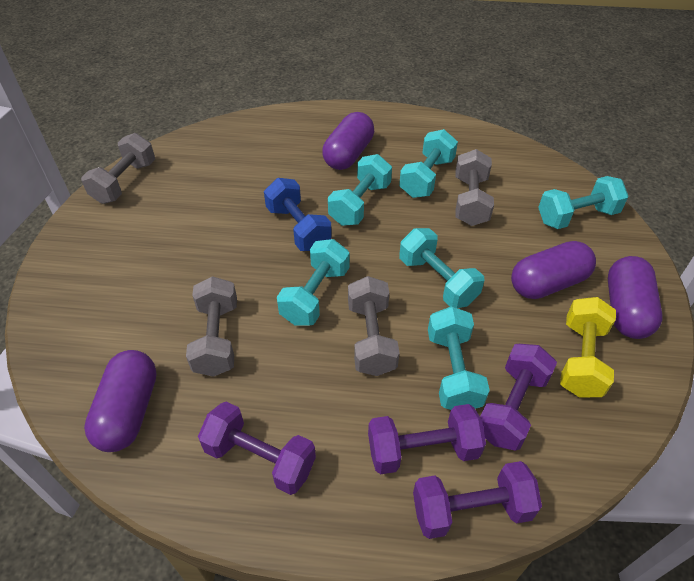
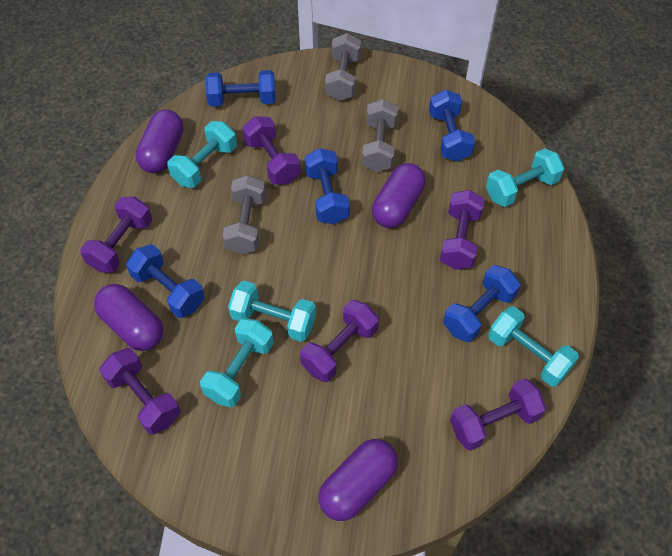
blue dumbbell: [264,178,332,251] = 1 -> [126,244,205,318] [205,70,276,107] [305,148,350,224] [429,90,475,162] [443,265,521,342] = 5
grey dumbbell: [81,133,155,204] [186,276,237,377] [348,276,399,376] [455,149,494,226] = 4 -> [223,175,266,255] [325,33,361,101] [362,99,398,172] = 3
purple dumbbell: [198,402,316,495] [368,404,486,474] [413,461,542,539] [480,344,557,451] = 4 -> [80,197,152,273] [99,348,181,435] [242,116,300,184] [300,300,379,382] [440,190,485,270] [450,378,546,451] = 6
turquoise dumbbell: [277,239,350,326] [328,154,392,226] [399,129,458,198] [399,228,484,308] [428,306,490,410] [538,176,629,229] = 6 -> [167,121,237,188] [200,318,274,408] [228,281,316,342] [486,148,564,207] [488,306,579,387] = 5
yellow dumbbell: [560,297,616,398] = 1 -> none = 0

